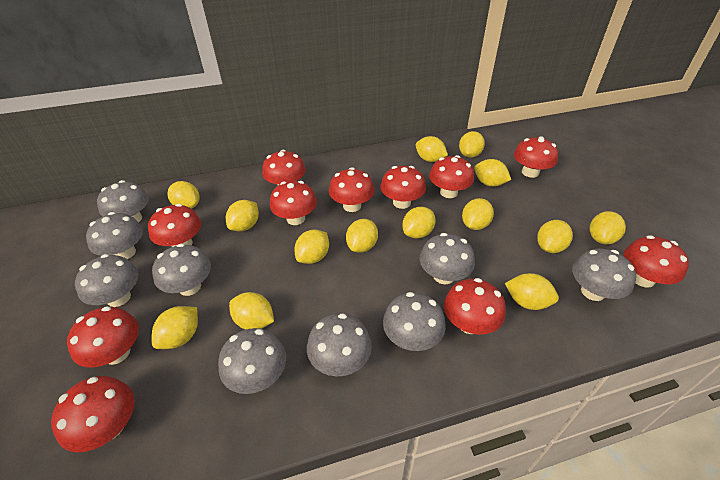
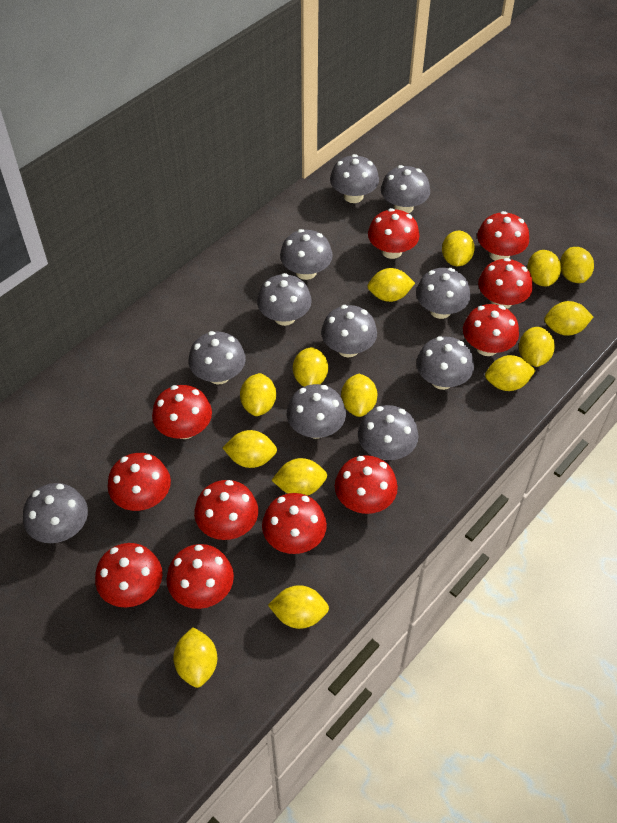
grey mushroom: [75,254,139,307] [86,212,143,259] [97,180,149,223] [152,244,211,296] [218,328,286,394] [307,313,372,377] [383,292,446,351] [420,233,475,284] [572,249,636,301] = 9 -> [23,483,88,543] [188,331,246,385] [257,273,312,326] [280,229,333,280] [287,384,346,439] [321,305,377,358] [330,154,379,203] [358,405,418,460] [381,165,430,213] [416,268,470,319] [416,336,474,390] = 11

